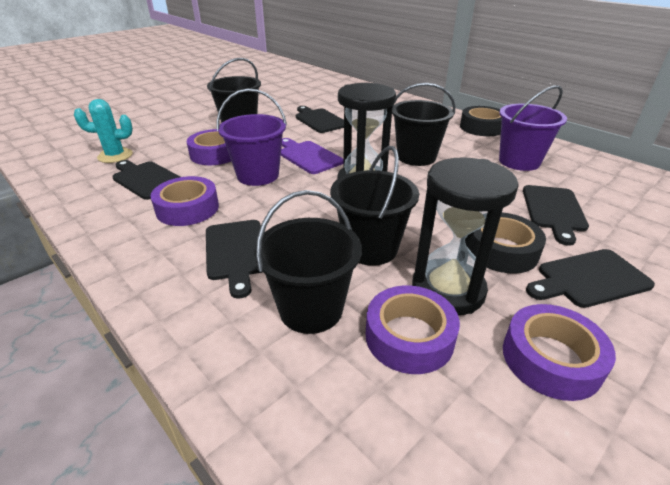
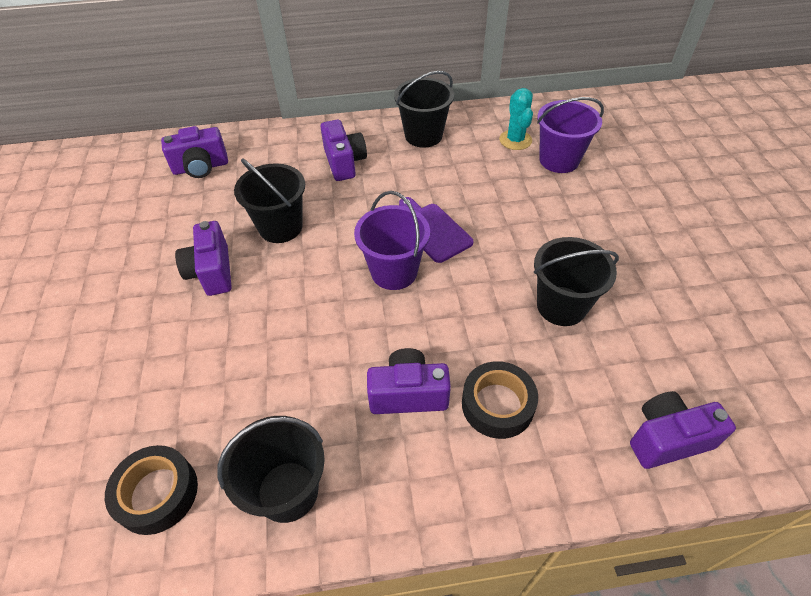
black cutting board: [112,160,180,200] [206,220,262,298] [296,106,344,133] [523,185,589,246] [526,249,655,308] = 5 -> none = 0
black hourglass: [337,83,396,179] [412,157,519,315] = 2 -> none = 0
purple camera: none = 0 -> [161,126,228,178] [175,221,232,296] [321,120,367,181] [367,348,451,414] [630,391,736,469] = 5
purple tape: [151,176,219,226] [187,129,231,165] [366,286,460,374] [503,304,616,401] = 4 -> none = 0

